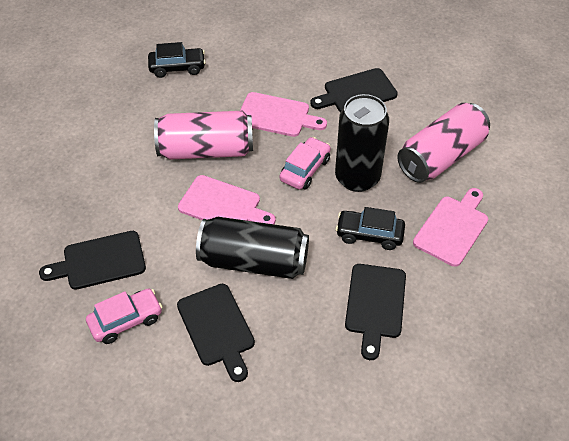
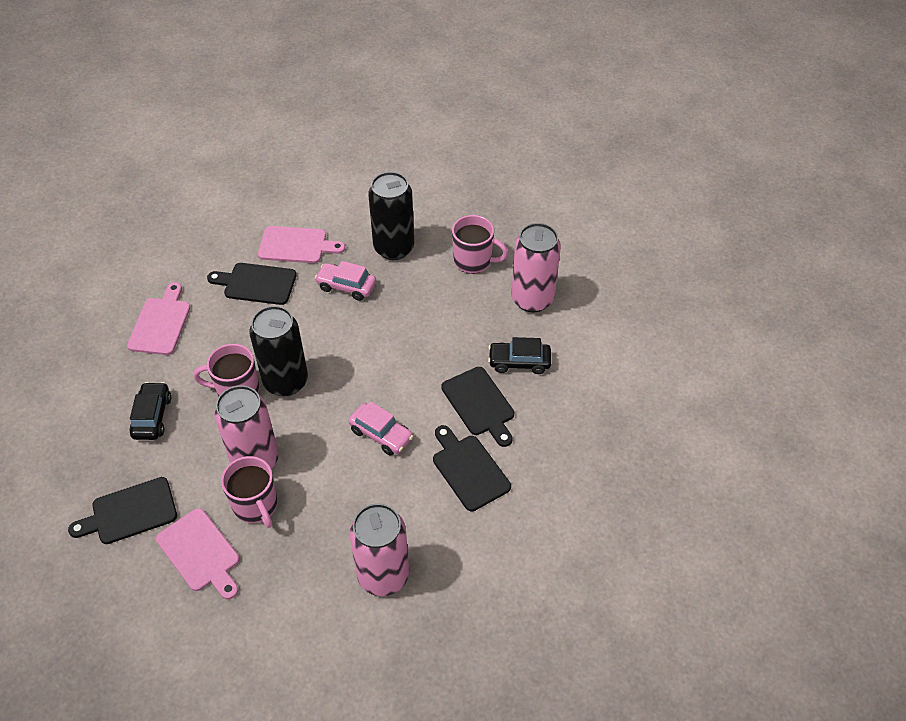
pink can: [154,111,253,160] [397,103,490,183] = 2 -> [214,385,279,469] [349,504,409,596] [512,223,561,312] = 3
pink mug: none = 0 -> [193,344,259,397] [221,456,278,528] [452,215,508,274] = 3

